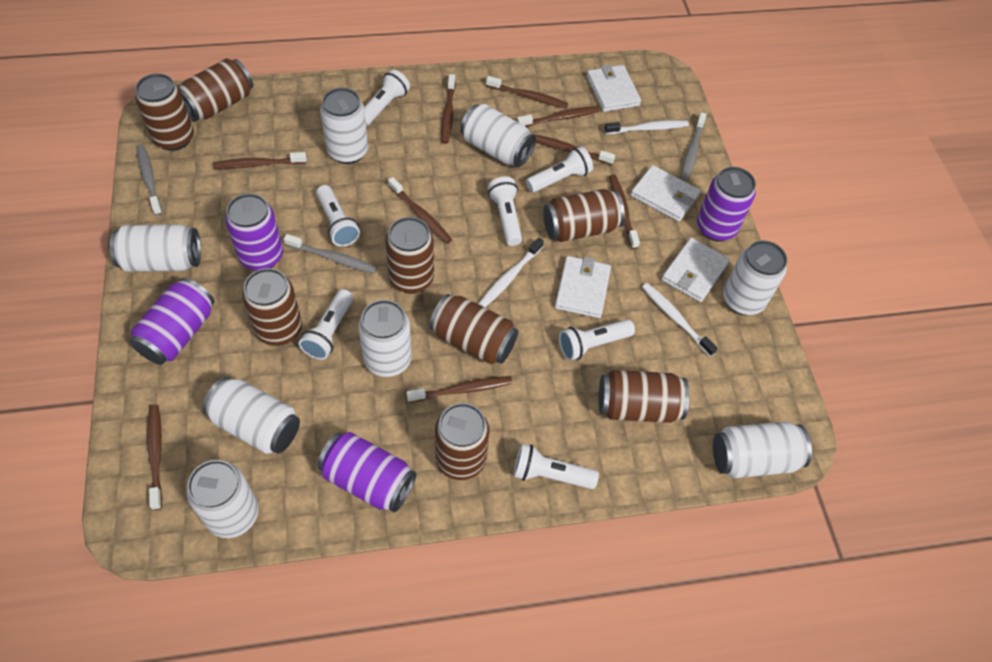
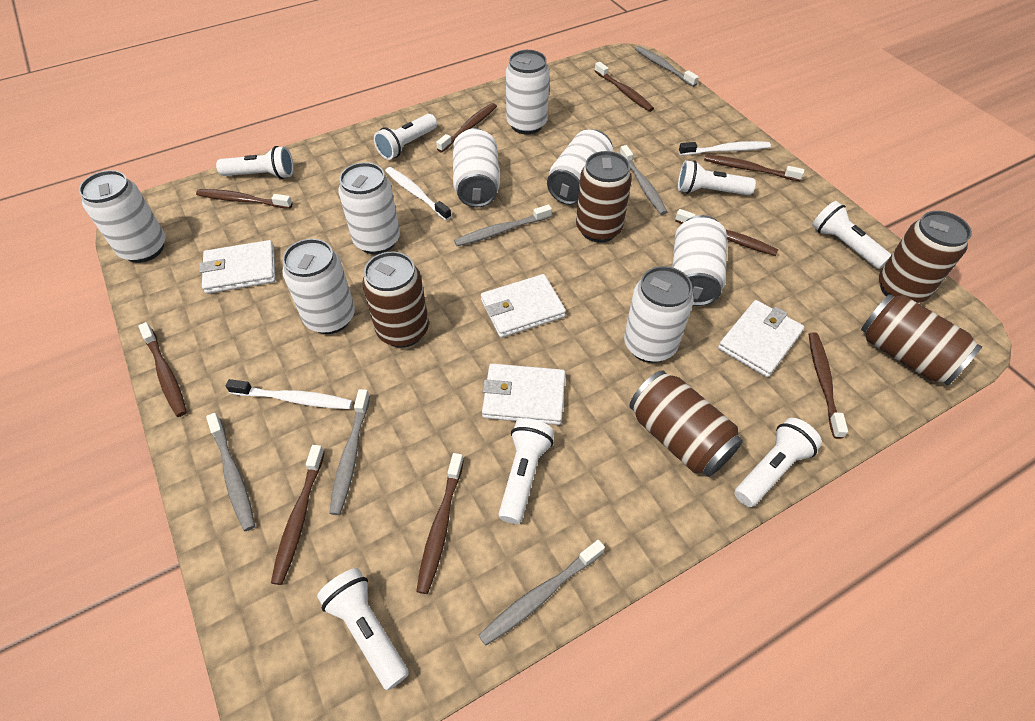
brown can: [136,73,194,151] [179,58,253,122] [242,268,302,346] [385,217,434,294] [429,294,518,364] [435,403,489,480] [543,189,625,242] [599,370,689,423] = 8 -> [362,252,429,348] [576,151,632,243] [629,370,743,477] [861,294,982,386] [879,211,972,303] = 5
grey toothbrush: [136,145,162,215] [284,234,377,274] [681,112,707,181] = 3 -> [206,413,255,531] [329,389,370,515] [454,205,552,246] [478,540,605,646] [620,145,667,215] [635,46,699,87] = 6
purple can: [130,278,215,365] [225,193,283,271] [317,432,416,513] [697,167,756,241] = 4 -> none = 0

